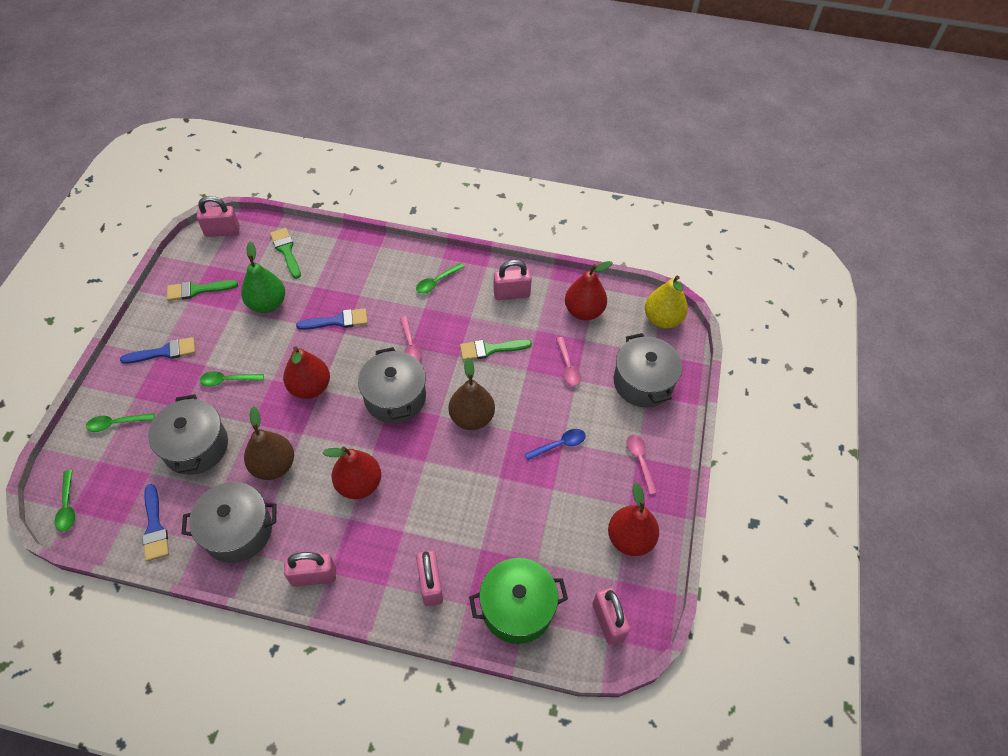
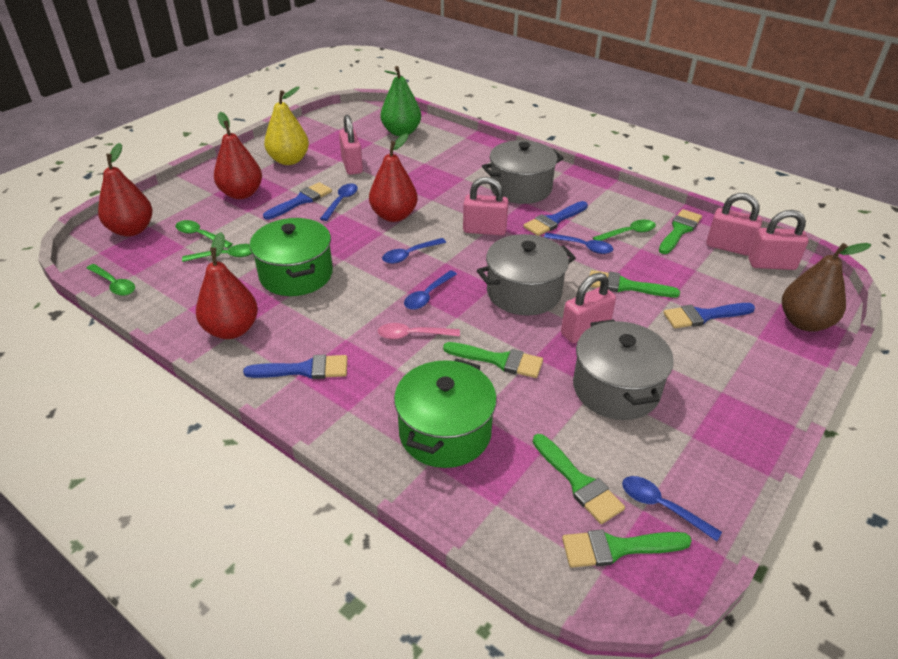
blue brush: [120,337,196,364] [142,484,169,561] [296,308,368,330] = 3 -> [243,354,347,379] [263,182,332,220] [523,201,588,236] [663,303,755,328] = 4
blue spoon: [525,429,586,460] = 1 -> [320,184,358,221] [382,238,446,264] [404,270,457,310] [544,233,613,254] [622,476,722,541] = 5
brown pear: [244,406,294,480] [449,357,495,430] = 2 -> [782,243,871,331] = 1
green brush: [167,280,238,301] [270,228,301,279] [460,339,532,360] = 3 -> [443,342,543,378] [533,434,625,524] [562,529,692,568] [590,270,680,298] [659,209,702,254] = 5
green pot: [469,558,568,644] = 1 -> [250,218,333,296] [394,358,497,468] = 2
grey pot: [148,394,228,475] [182,482,276,563] [358,347,426,423] [614,333,682,408] = 4 -> [477,234,576,315] [482,140,564,204] [573,319,674,420] = 3
pink spoon: [400,316,422,361] [556,337,581,386] [626,435,657,495] = 3 -> [378,323,460,339] = 1

